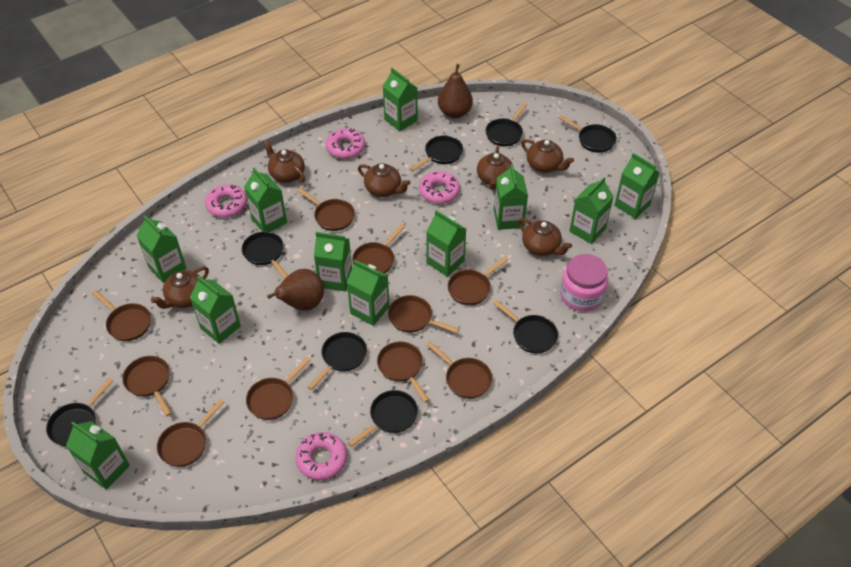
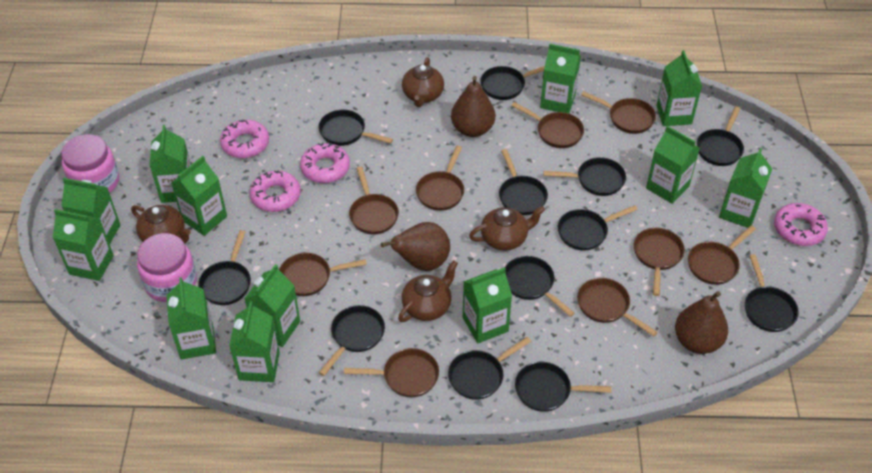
black pan: [46,378,113,446] [242,231,288,279] [308,332,367,390] [348,390,418,447] [410,135,463,172] [486,102,528,147] [493,300,558,354] [558,115,617,153] = 8 -> [198,230,251,305] [318,110,393,146] [319,305,385,376] [448,337,531,400] [480,66,545,100] [499,149,548,215] [505,256,575,317] [515,362,612,412] [543,157,626,196] [558,205,638,251] [696,106,744,166] [745,254,799,332] = 12
brown pan: [92,290,151,341] [122,356,172,416] [157,399,224,467] [246,357,310,420] [297,188,355,231] [352,224,405,274] [377,341,429,403] [388,295,459,333] [427,342,492,399] [448,256,509,305] = 10 -> [279,253,367,296] [344,348,439,397] [349,167,399,234] [416,145,464,211] [512,102,584,148] [577,278,658,336] [581,91,656,134] [634,228,685,296] [688,225,756,285] = 9
brown pear: [267,269,324,311] [438,64,473,118] = 2 -> [381,222,450,271] [451,76,495,137] [675,291,728,354] = 3
brown teapot: [151,267,209,309] [263,140,305,183] [358,163,411,197] [477,146,514,190] [518,218,572,256] [521,139,574,173] = 6 -> [131,205,191,244] [398,260,458,322] [402,57,444,107] [469,206,545,251] = 4
green carton: [66,421,130,490] [136,215,187,283] [190,276,241,344] [244,168,287,232] [314,232,352,291] [347,260,389,326] [383,68,418,131] [426,210,466,277] [494,164,528,230] [569,177,614,244] [614,153,660,219] = 11 -> [53,209,114,281] [61,178,120,244] [150,125,191,203] [166,277,216,359] [171,156,227,236] [229,301,280,382] [244,264,300,347] [463,267,512,343] [540,44,581,113] [646,126,700,204] [656,50,702,126] [719,148,772,228] = 12
pink jar: [560,254,609,312] = 1 -> [61,134,119,193] [137,233,197,302] = 2

